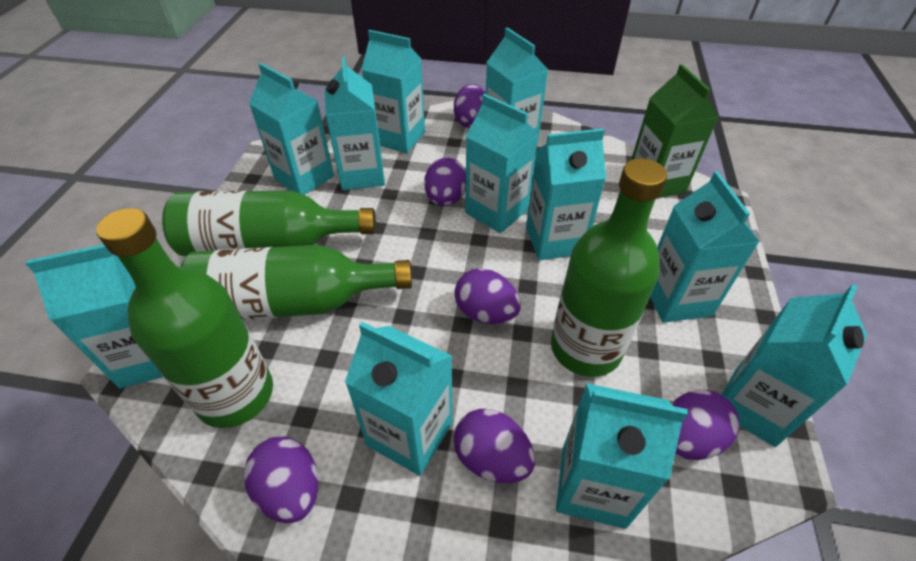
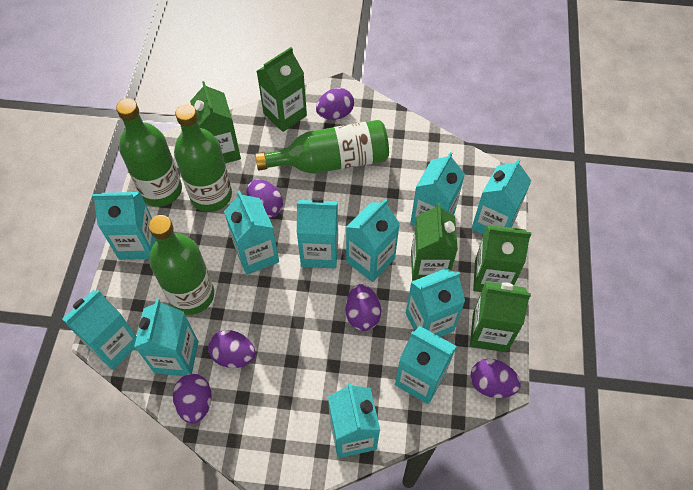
green carton: [631,64,719,199] = 1 -> [190,81,241,163] [257,47,307,132] [411,203,458,281] [470,281,531,352] [473,225,531,292] = 5

